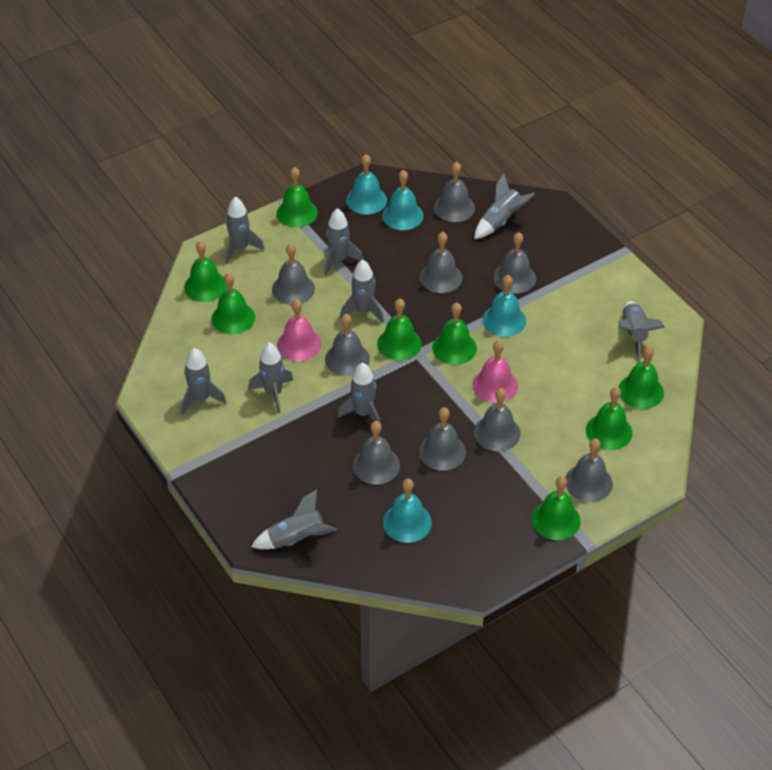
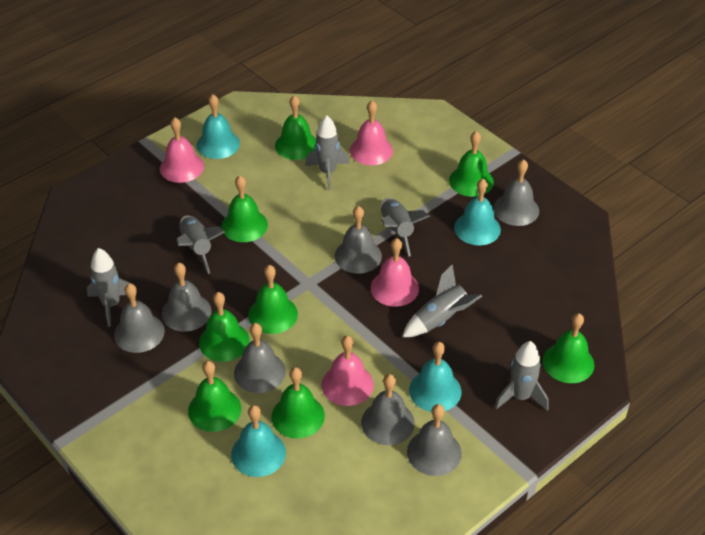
grey bell: [272,243,315,305] [325,314,370,376] [353,421,400,484] [419,407,466,471] [420,232,463,293] [434,162,475,222] [474,388,521,451] [493,232,536,293] [565,438,613,502] = 9 -> [114,283,165,353] [162,263,212,332] [234,323,286,393] [335,206,382,274] [361,374,415,445] [407,404,462,476] [494,159,539,226] = 7
grey rocket: [181,348,227,414] [226,196,264,263] [249,342,293,413] [251,489,337,549] [325,208,363,275] [337,362,380,422] [340,260,384,323] [474,174,535,239] [619,301,665,361] = 9 -> [87,248,137,327] [177,216,225,274] [305,115,349,190] [381,198,430,257] [402,264,482,337] [495,341,548,411] = 6
pink bell: [277,299,321,361] [472,340,518,403] = 2 -> [160,117,204,183] [322,335,374,406] [350,100,393,165] [371,238,419,307] = 4

